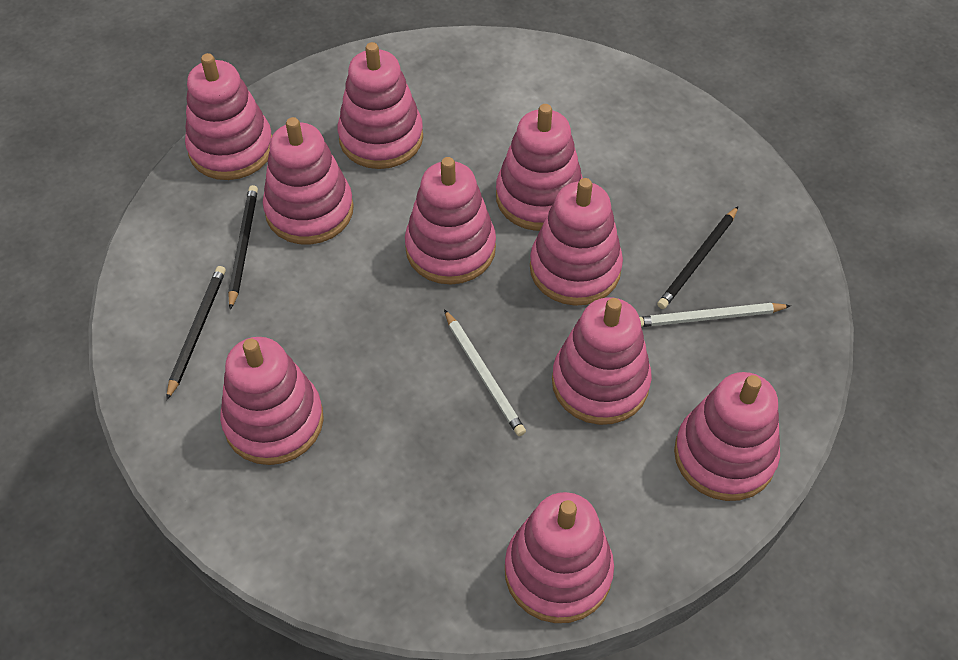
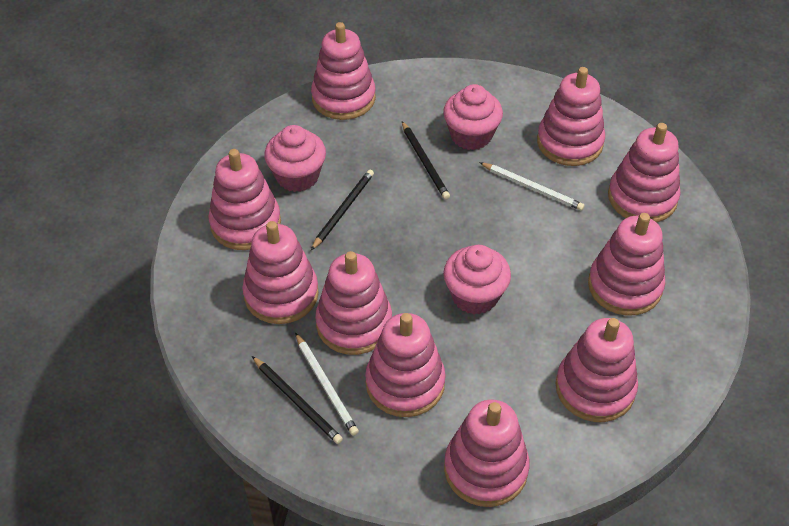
pink cupcake: none = 0 -> [264,125,326,192] [443,84,503,150] [443,245,511,315] = 3

